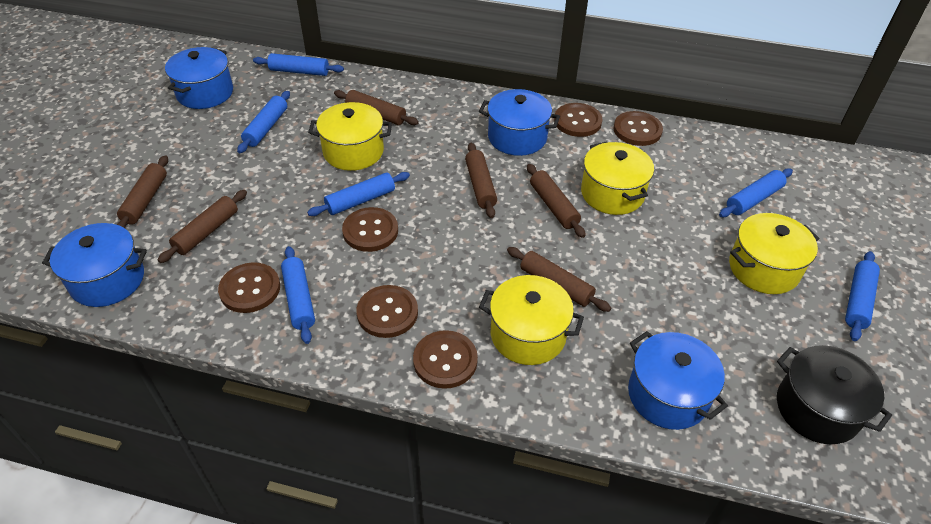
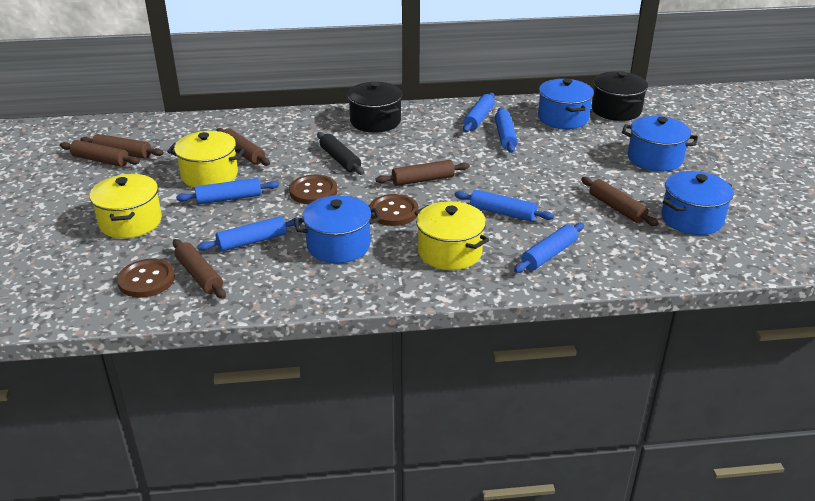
black pot: [777,345,892,444] = 1 -> [347,82,402,133] [592,71,648,121] = 2
black rolling pin: none = 0 -> [317,132,364,175] = 1
brown button: [218,262,280,313] [342,207,398,252] [357,285,418,338] [413,330,478,389] [554,103,602,137] [613,111,663,146] = 6 -> [117,259,175,298] [289,175,337,204] [369,194,419,226] = 3
yellow pot: [308,102,392,171] [479,275,584,365] [581,141,654,215] [729,213,819,294] = 4 -> [90,174,162,239] [167,131,244,188] [414,201,489,270] = 3

